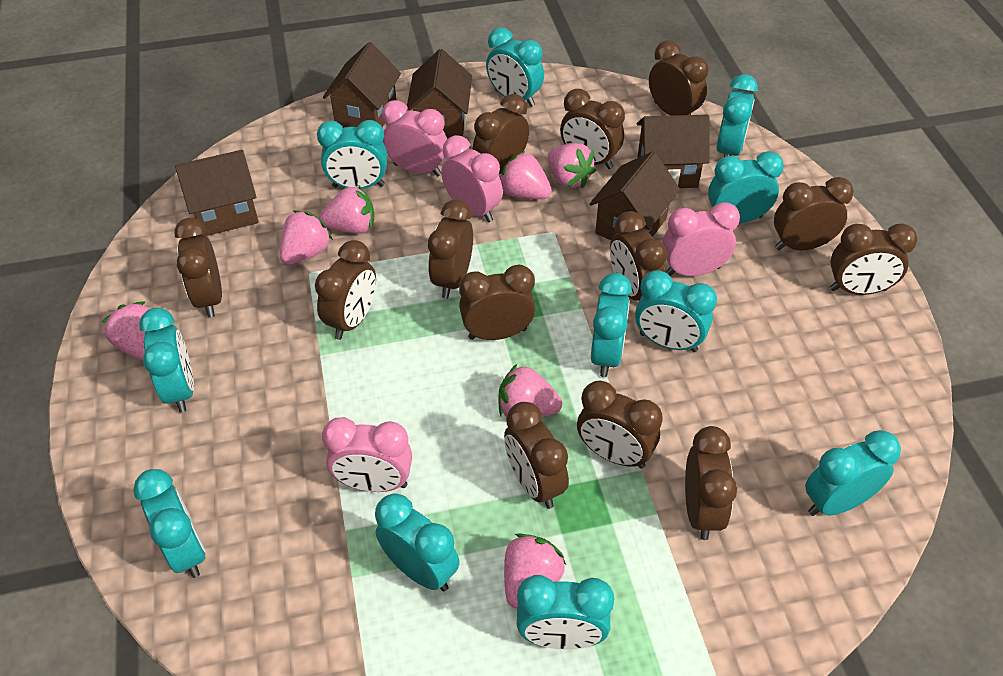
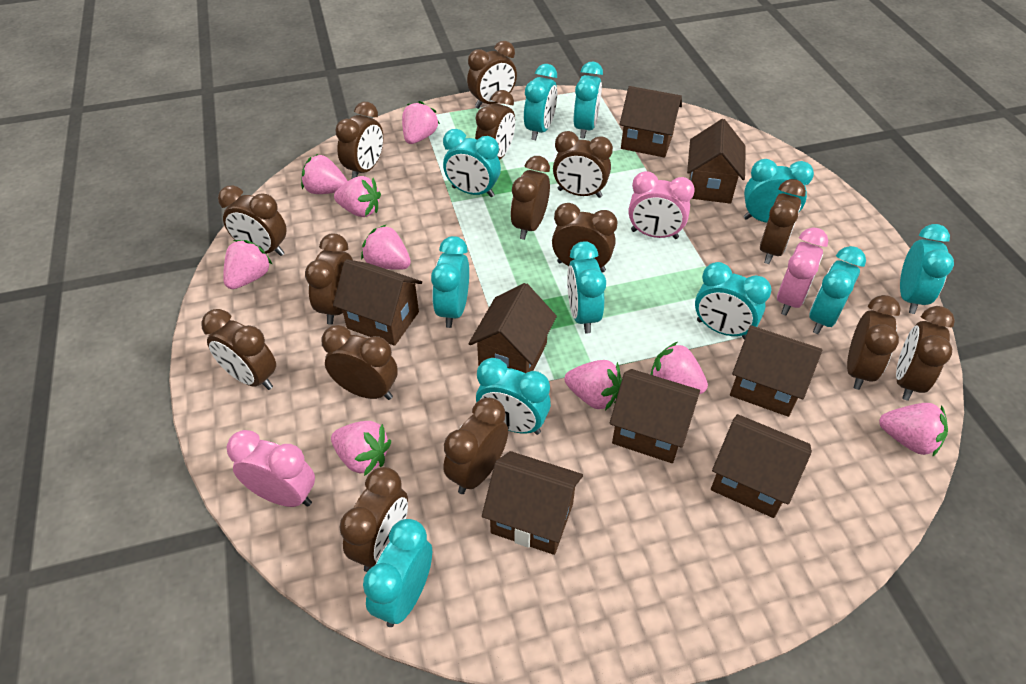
brown clock: [174,218,222,318] [315,240,376,340] [428,200,473,299] [459,265,535,340] [473,94,529,174] [504,402,569,509] [560,89,625,169] [577,380,663,469] [610,211,667,301] [649,40,708,116] [685,426,737,540] [774,177,854,250] [830,224,917,295] = 13 -> [201,309,276,390] [218,185,287,256] [305,234,353,325] [321,325,398,400] [335,102,383,179] [339,467,408,572] [443,398,508,494] [467,41,517,109] [475,90,515,160] [510,156,550,240] [552,203,618,273] [553,131,613,198] [760,179,806,264] [847,295,901,390] [896,306,955,401] = 15
brown house: [175,150,259,236] [323,42,401,128] [407,49,472,139] [590,151,680,240] [637,114,709,188] = 5 -> [333,259,422,346] [468,283,557,373] [482,451,583,555] [610,369,700,463] [620,86,682,158] [687,119,746,204] [711,414,812,518] [730,325,822,417] = 8
pink clock: [322,417,412,492] [382,100,447,177] [441,135,503,223] [663,202,740,276] = 4 -> [226,430,315,507] [628,171,695,239] [777,227,828,316] = 3
pink strawberry: [102,301,151,360] [280,210,333,265] [319,186,374,233] [498,364,562,417] [500,151,552,199] [504,533,566,609] [548,143,596,188] = 7 -> [223,240,273,289] [301,154,348,194] [331,421,391,476] [334,176,381,217] [361,225,411,270] [402,101,440,144] [564,360,622,411] [651,342,708,394] [879,403,948,456] = 9

